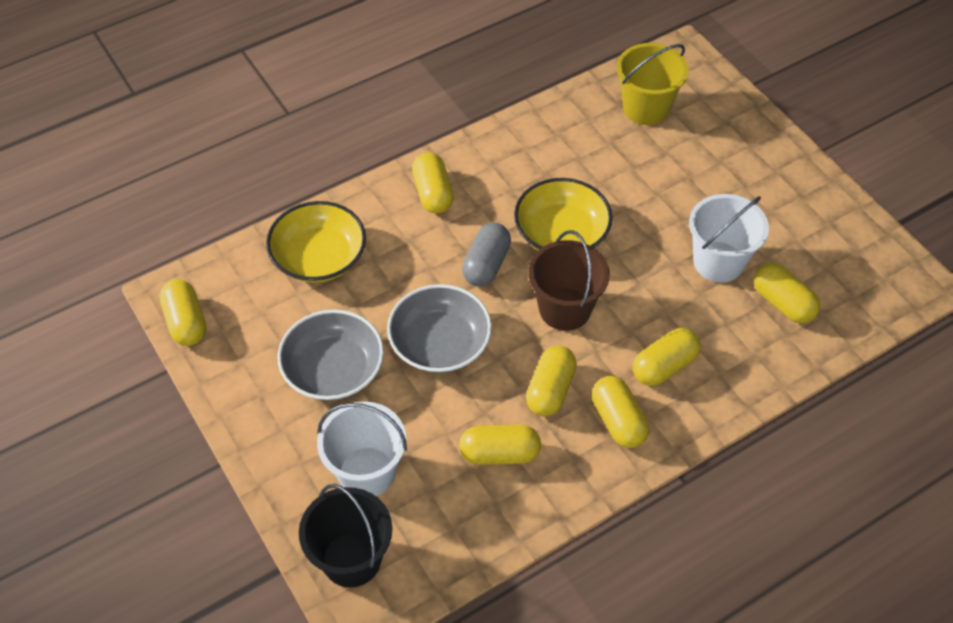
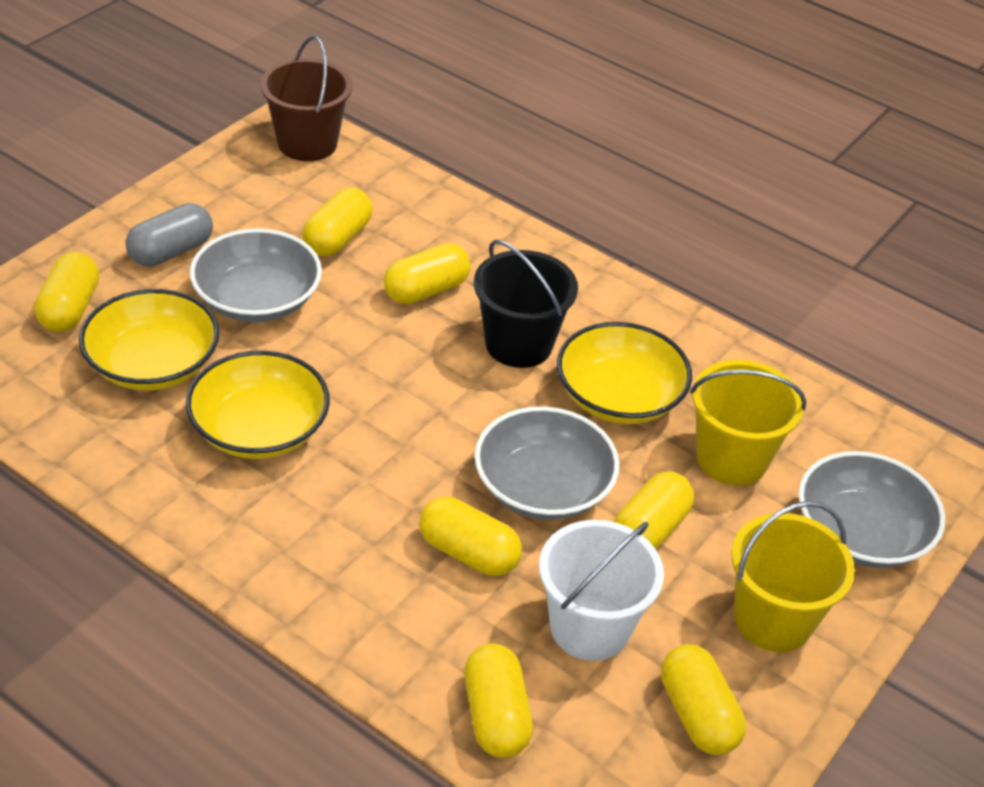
grey bowl: [278,310,384,401] [387,284,492,373] = 2 -> [190,228,322,322] [475,407,619,520] [798,451,945,568] = 3
white bucket: [317,401,407,497] [689,194,769,283] = 2 -> [539,520,664,661] = 1
yellow bowl: [266,201,366,283] [514,178,612,250] = 2 -> [79,289,220,390] [186,351,330,459] [557,322,692,424] = 3
yellow bucket: [617,43,689,125] = 1 -> [690,360,807,485] [731,501,855,652] = 2

